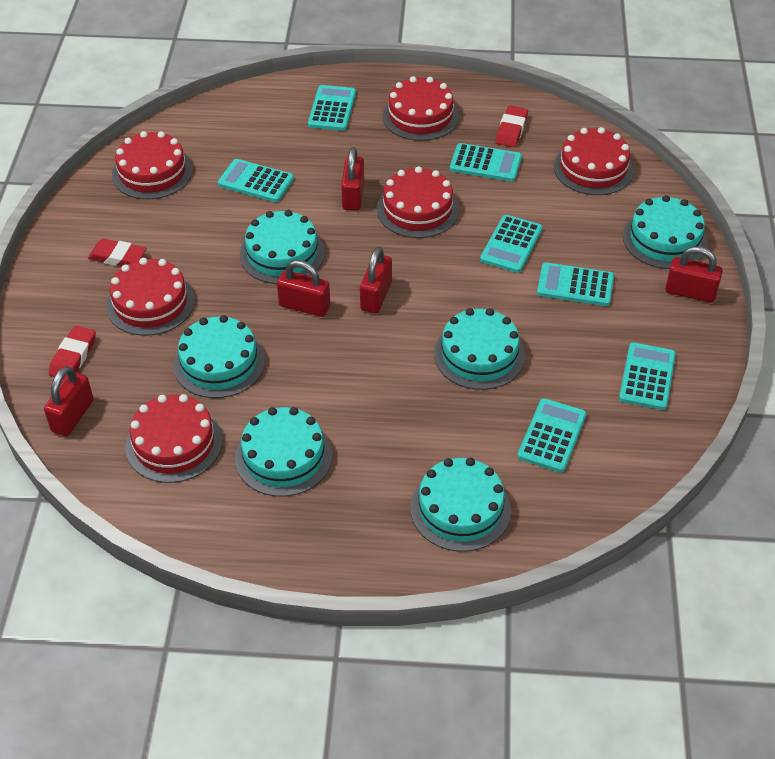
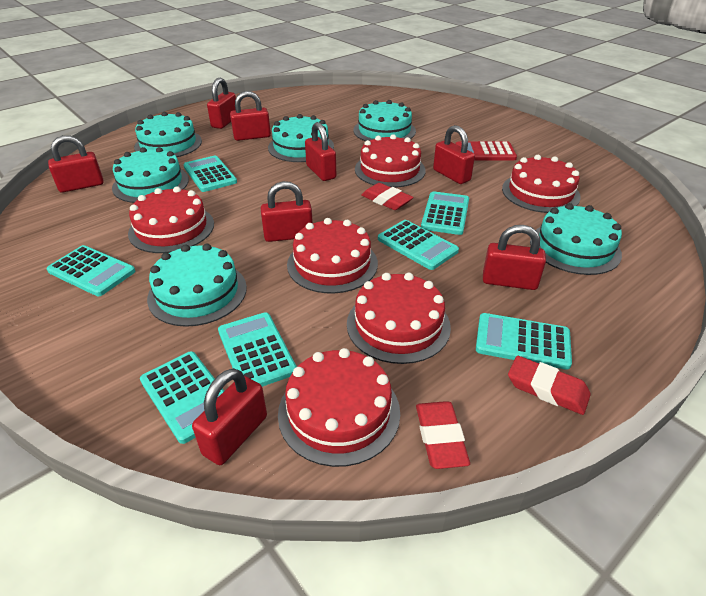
red calculator: none = 0 -> [455,141,517,160] = 1
red padlock: [44,366,93,436] [277,260,330,317] [341,147,364,210] [360,247,392,313] [665,246,723,303] = 5 -> [48,135,104,193] [192,368,267,465] [207,78,236,129] [230,91,271,141] [261,181,313,242] [305,122,336,181] [433,125,475,184] [483,225,546,290] = 8

